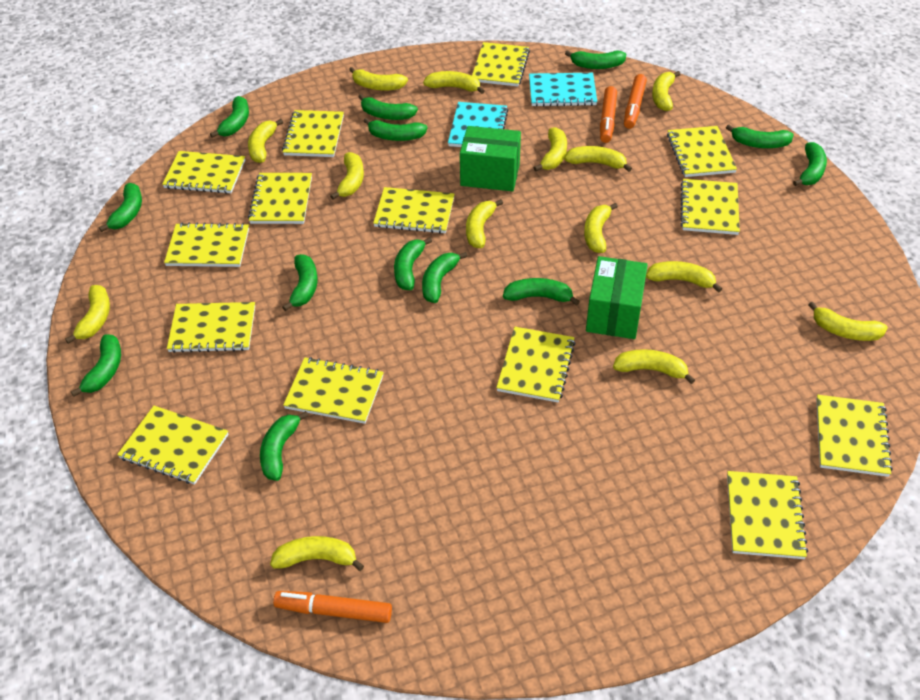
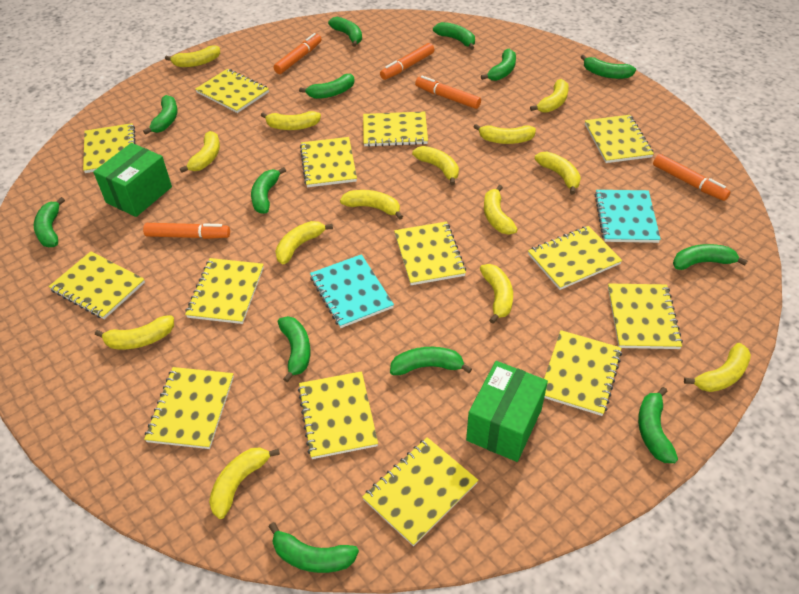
orange marker: [273,591,392,623] [600,86,617,143] [624,74,647,129] = 3 -> [143,223,230,239] [273,33,322,74] [380,43,434,80] [415,76,481,109] [653,154,730,201] = 5

